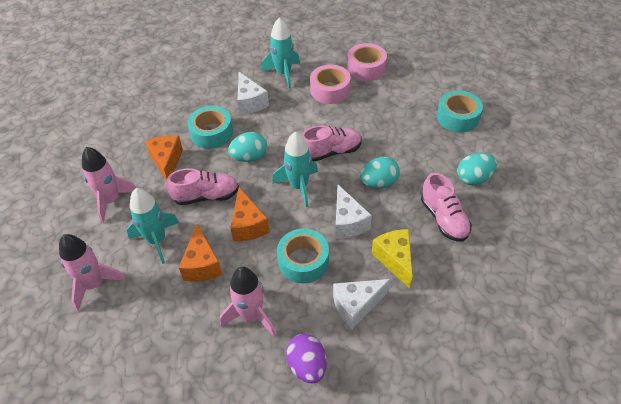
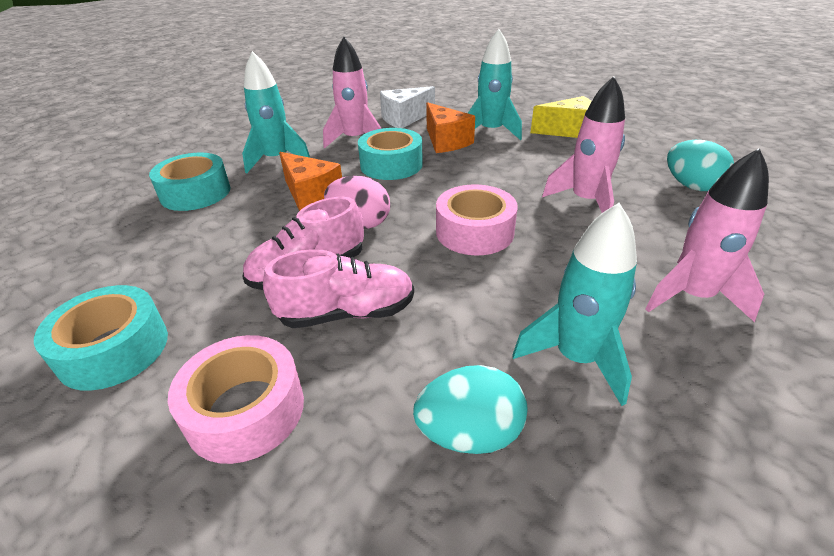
orange cheese: [145,135,183,181] [179,224,223,281] [230,188,270,241] = 3 -> [279,152,342,211] [426,102,475,153] = 2
pink egg: none = 0 -> [324,176,390,229] = 1
pink shoe: [166,168,239,205] [302,125,362,162] [421,173,471,242] = 3 -> [243,197,364,290] [263,249,414,328] = 2
purple egg: [286,334,327,384] = 1 -> none = 0
turquoise egg: [228,132,267,162] [360,157,400,188] [457,153,497,185] = 3 -> [413,365,528,454] [667,140,734,191] = 2
white cheese: [237,72,269,115] [333,279,391,329] [335,185,372,239] = 3 -> [380,86,435,128] = 1

